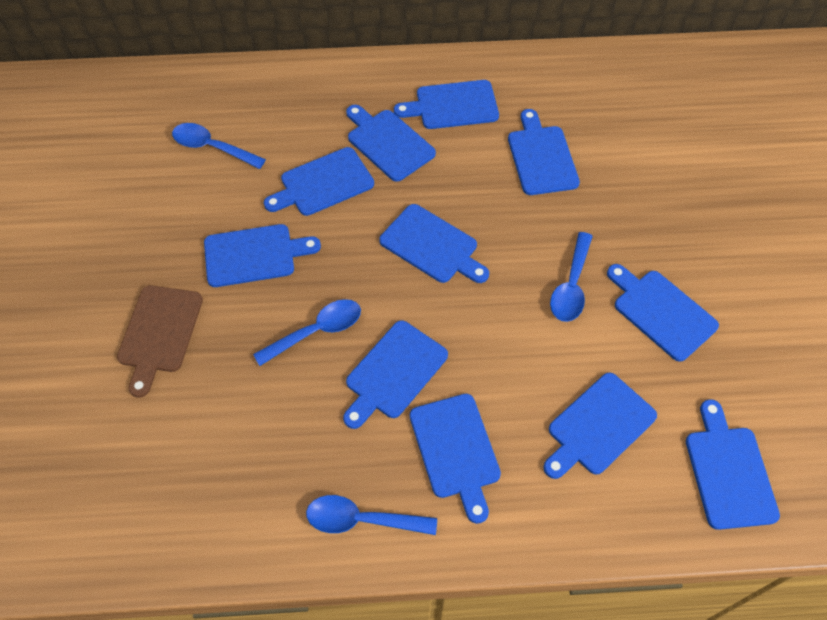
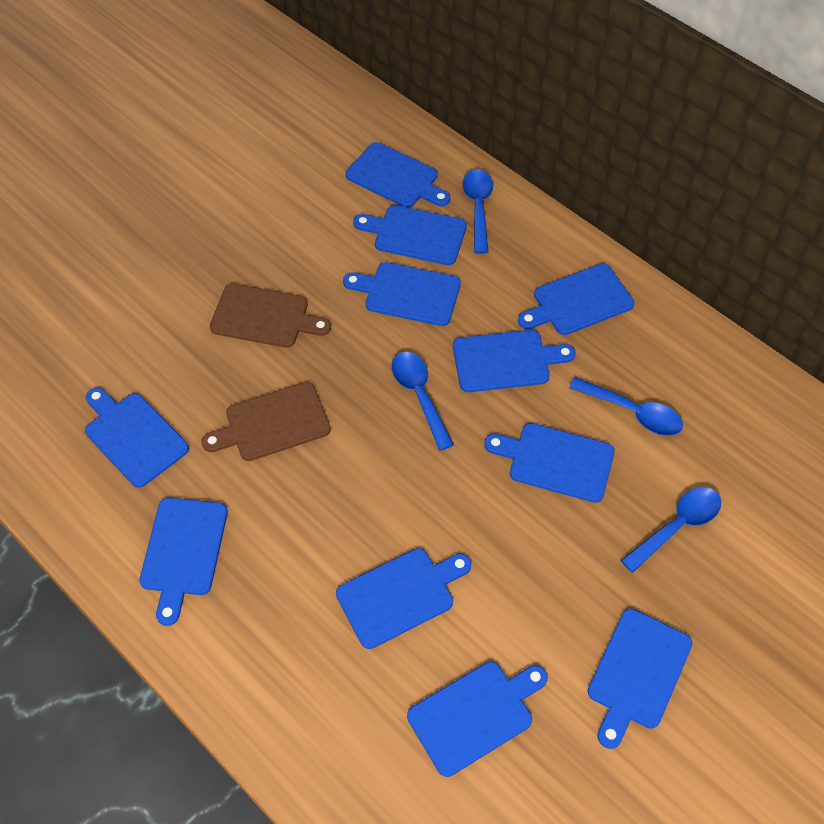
brown cutting board: [117,285,203,398] = 1 -> [201,382,331,461] [210,284,331,348] = 2

